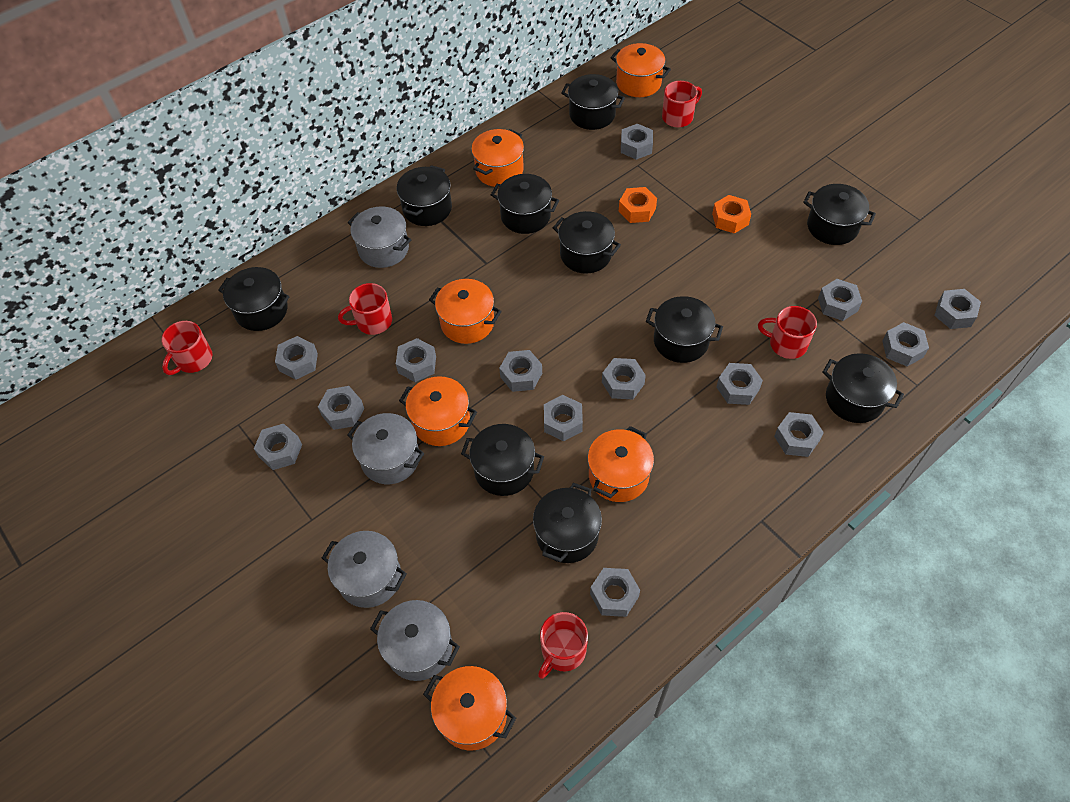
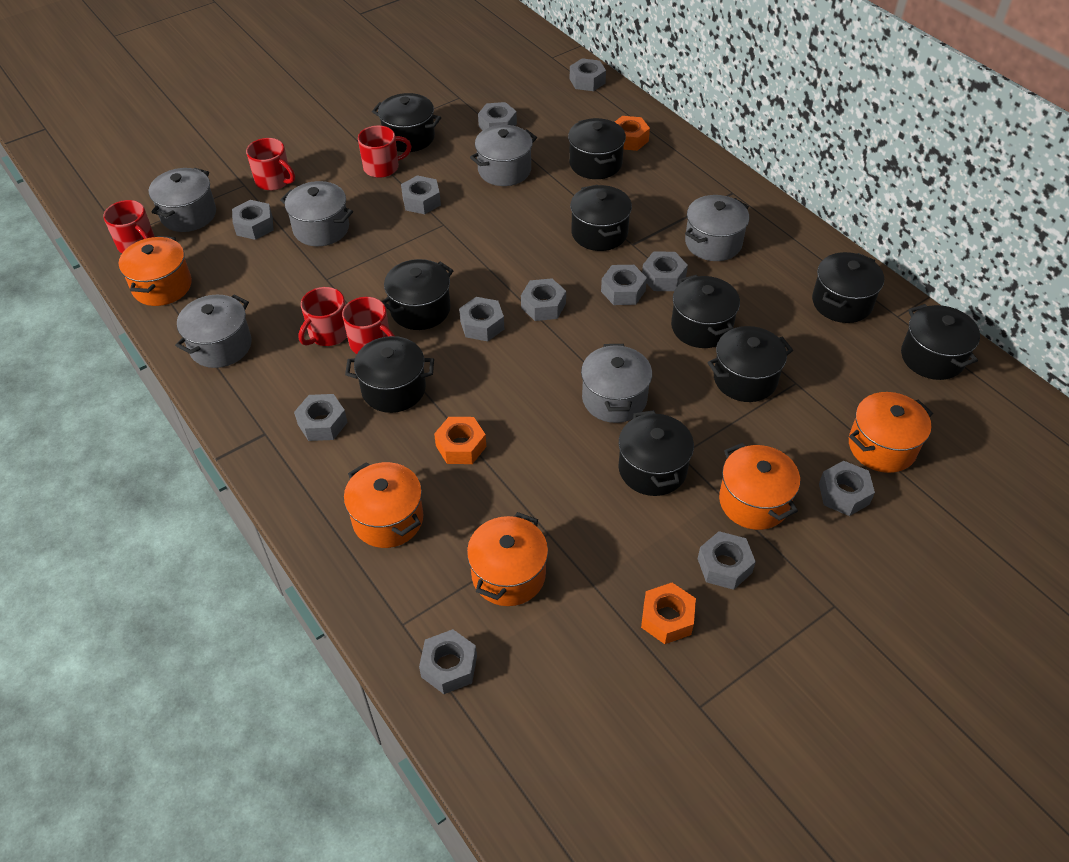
grey nut: [254,424,302,470] [275,336,318,380] [318,386,364,430] [396,338,436,382] [499,350,542,392] [544,395,583,441] [590,568,640,617] [602,358,646,400] [621,124,653,160] [716,363,763,405] [774,412,824,457] [818,279,862,321] [882,322,929,366] [934,289,981,329] = 14 -> [232,200,274,240] [294,394,348,441] [401,175,441,214] [419,629,477,694] [459,297,504,341] [478,102,517,130] [521,278,566,321] [570,58,606,91] [601,265,647,305] [642,251,688,291] [698,531,756,590] [819,461,875,516] = 12
grey pot: [322,531,407,608] [347,206,411,268] [347,413,425,484] [370,600,460,681] = 4 -> [149,168,216,232] [175,294,252,368] [280,181,353,246] [470,125,537,186] [581,344,652,423] [685,195,749,261] = 6
orange nut: [619,187,657,223] [712,195,751,234] = 2 -> [434,417,486,464] [615,116,650,151] [641,583,696,644] = 3
orange pot: [399,376,477,446] [423,666,516,751] [429,279,502,344] [471,129,524,187] [588,426,654,502] [610,43,671,97] = 6 -> [119,236,192,306] [344,462,423,548] [467,512,548,606] [719,442,800,530] [849,392,933,473] = 5

